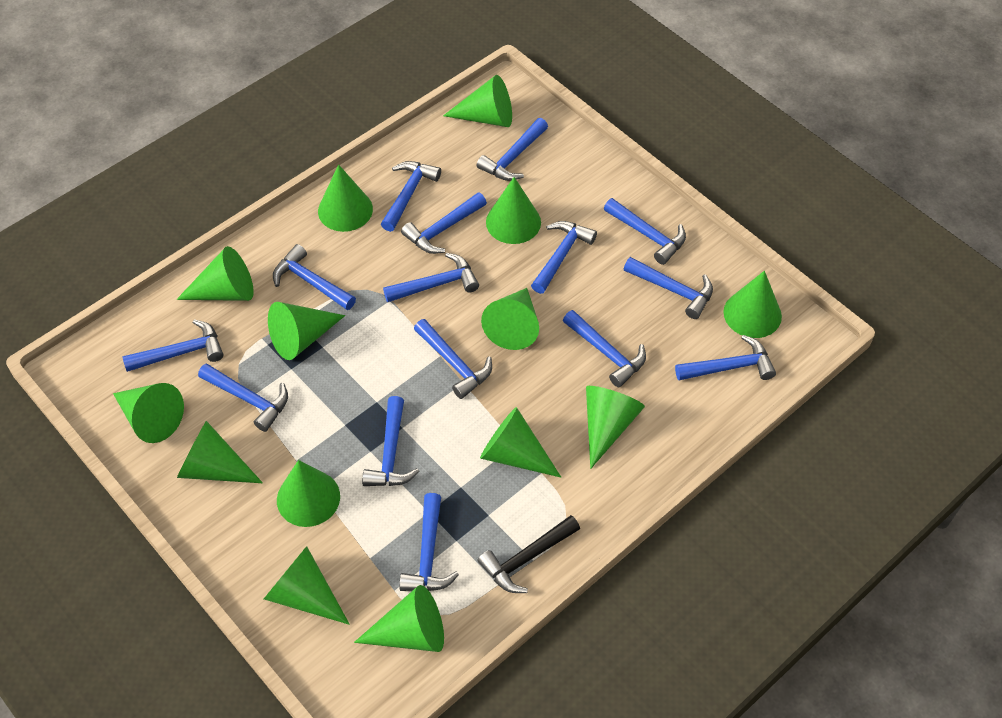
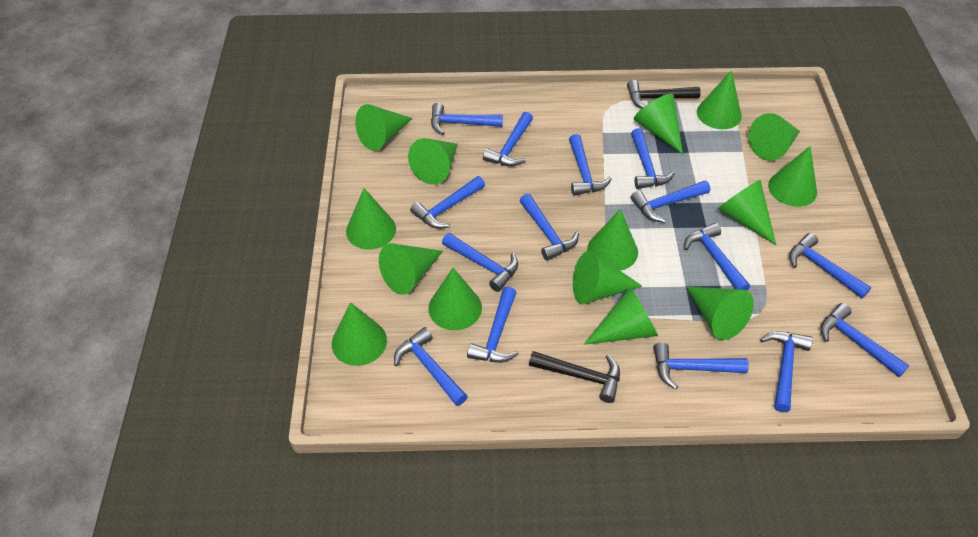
black hammer: [477,515,580,593] = 1 -> [529,351,620,403] [627,80,701,109] = 2
green cone: [113,383,184,443] [176,246,254,301] [177,421,263,483] [264,546,350,625] [268,302,345,360] [277,460,340,527] [318,164,373,232] [354,585,444,652] [443,75,512,127] [480,407,561,477] [481,288,539,350] [486,177,541,244] [586,386,645,469] [723,271,782,338] = 14 -> [332,302,387,366] [346,188,396,250] [355,104,413,151] [379,243,443,295] [408,138,457,185] [428,268,482,330] [573,251,642,304] [584,287,658,345] [587,209,638,271] [634,93,683,154] [687,287,754,340] [697,70,742,129] [718,180,776,245] [749,113,800,161] [768,146,817,207] = 15

